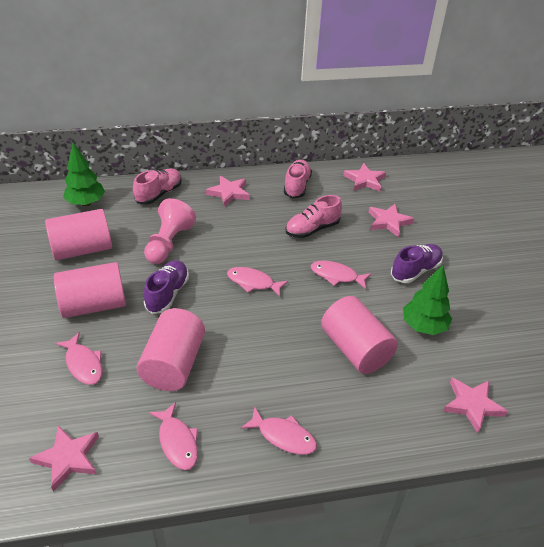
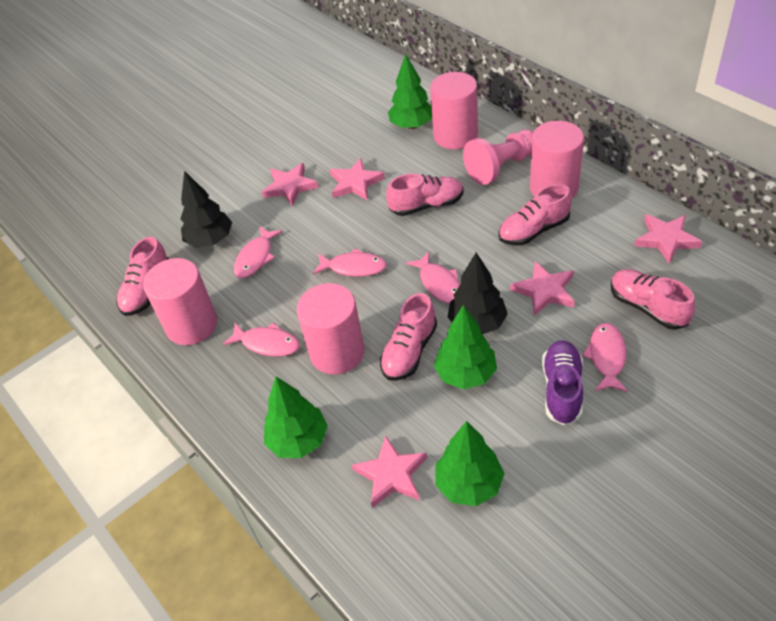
black tree: none = 0 -> [180,171,232,248] [448,253,508,334] = 2
green tree: [63,143,105,206] [403,265,452,335] = 2 -> [264,377,328,458] [388,54,432,129] [434,305,497,389] [435,421,505,506] = 4
pink shoe: [133,169,182,204] [284,160,312,198] [285,195,342,238] = 3 -> [117,237,169,316] [380,293,437,381] [386,173,464,216] [498,184,572,245] [611,269,696,330] = 5
purple shoe: [144,260,189,314] [391,244,443,283] = 2 -> [542,340,583,425] = 1

